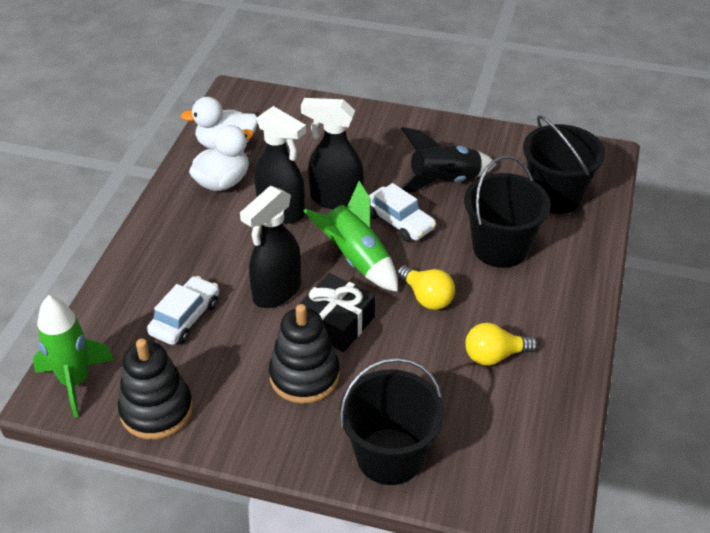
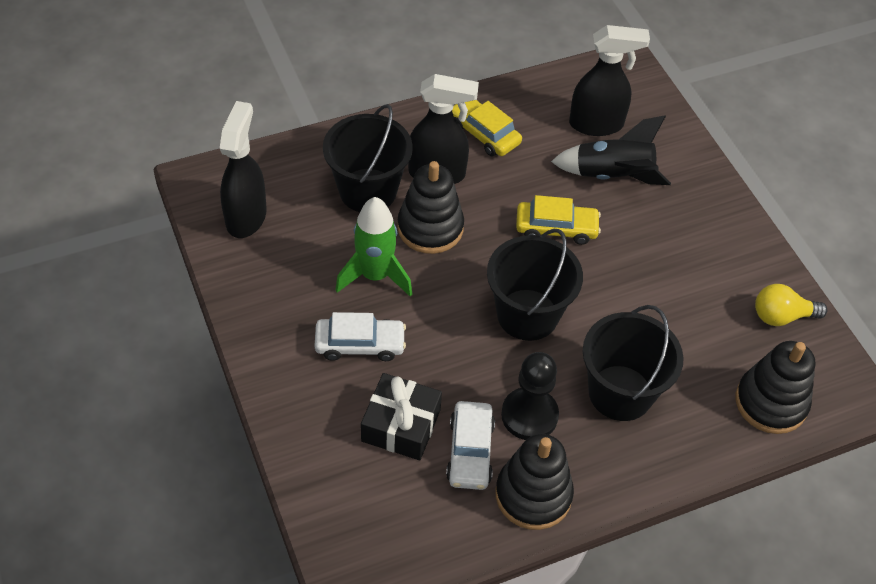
black pawn: none = 0 -> [501,352,559,440] = 1
black stacking toy: [118,339,193,439] [269,304,340,404] = 2 -> [397,161,464,254] [496,434,574,530] [736,341,815,434] = 3
green rocket: [33,295,114,418] [304,181,398,292] = 2 -> [336,197,412,297] = 1
white duck: [181,97,257,149] [189,125,254,191] = 2 -> none = 0
yellow car: none = 0 -> [452,100,522,157] [516,195,601,245] = 2
yellow light bulb: [397,265,455,310] [465,323,538,366] = 2 -> [755,284,828,326] = 1

